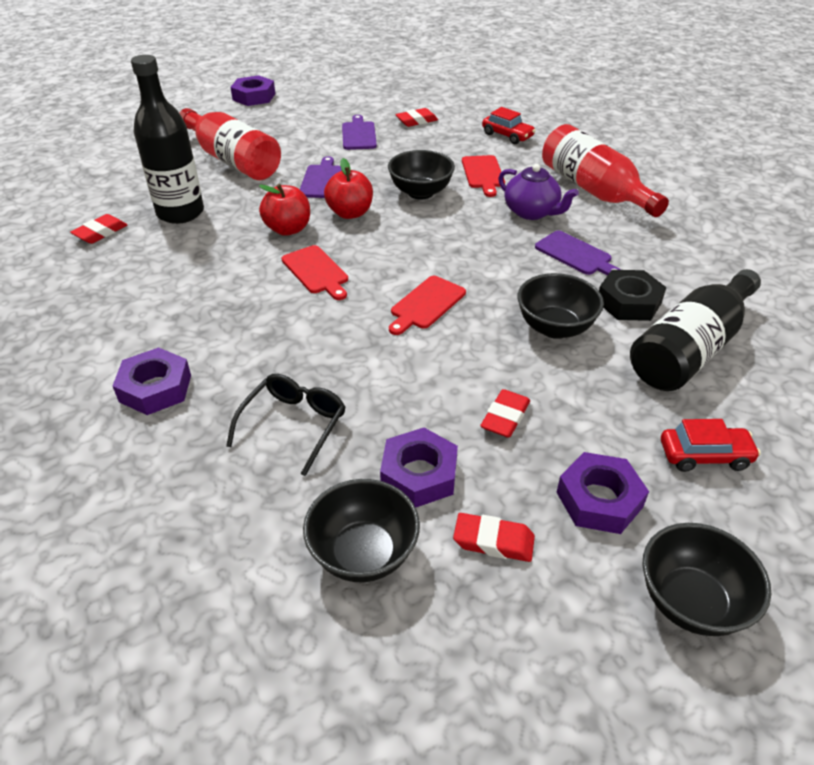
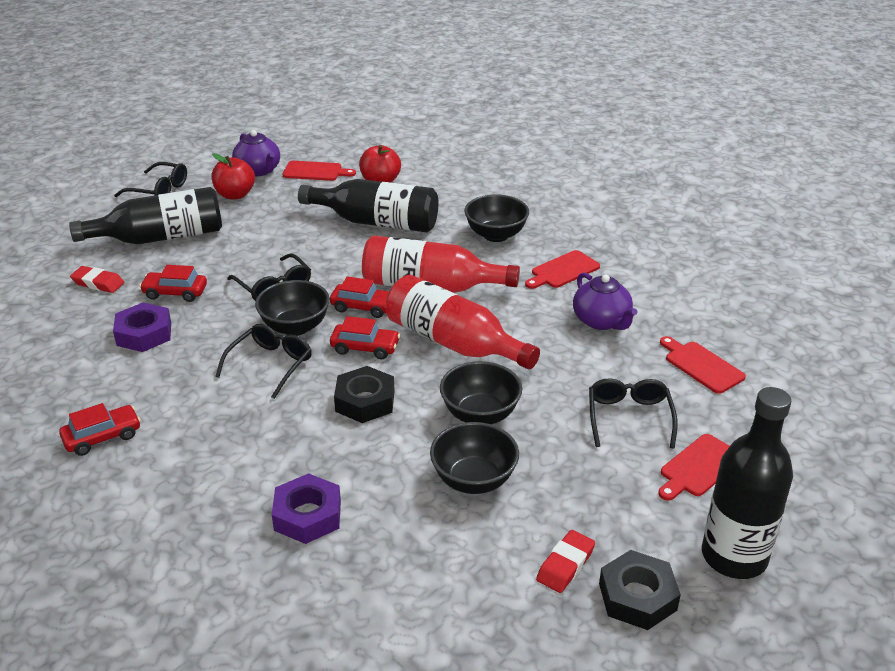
black bottle: [131,55,204,224] [630,269,761,391] = 2 -> [69,187,222,244] [298,179,438,232] [702,387,793,579] = 3
black glasses: [226,374,345,476] = 1 -> [114,162,187,197] [215,324,312,399] [227,253,311,301] [589,378,678,448] = 4
black nut: [599,270,666,321] = 1 -> [334,366,395,423] [599,550,681,630] = 2
purple cutting board: [300,156,342,198] [342,115,377,150] [535,230,621,275] = 3 -> none = 0
purple nut: [113,347,191,415] [230,75,275,106] [380,428,458,508] [557,452,649,534] = 4 -> [113,303,171,352] [272,473,341,544] = 2
purple teapot: [498,164,579,220] = 1 -> [232,130,280,176] [573,273,637,330] = 2
red car: [482,107,536,144] [661,419,761,472] = 2 -> [59,403,141,456] [139,265,207,302] [330,276,389,318] [330,316,400,359] = 4
red cutting board: [282,245,348,300] [389,276,466,335] [462,155,505,197] = 3 -> [283,161,356,181] [525,250,600,289] [658,434,730,501] [660,336,746,394] = 4
red eraser: [70,214,127,244] [395,108,438,127] [453,513,535,562] [480,389,530,438] = 4 -> [70,266,124,293] [536,530,595,593] = 2

